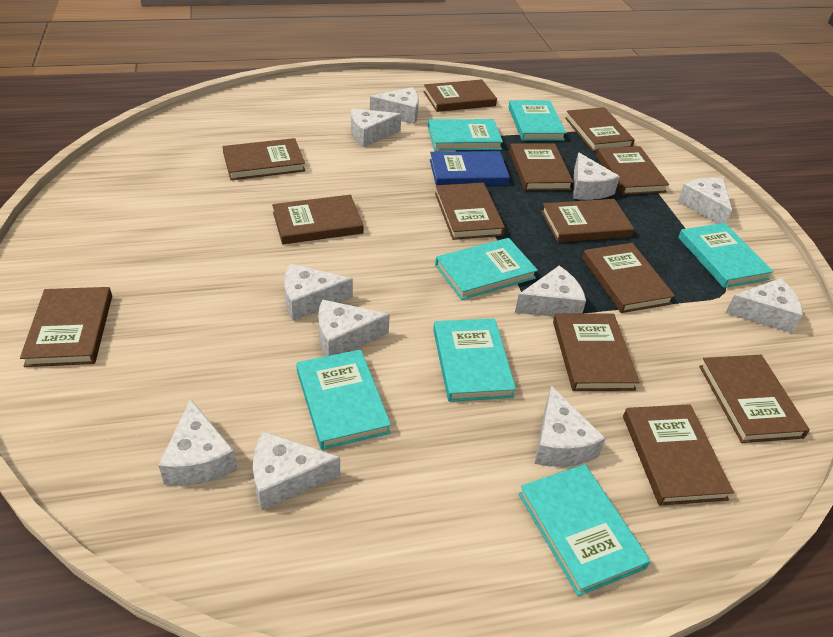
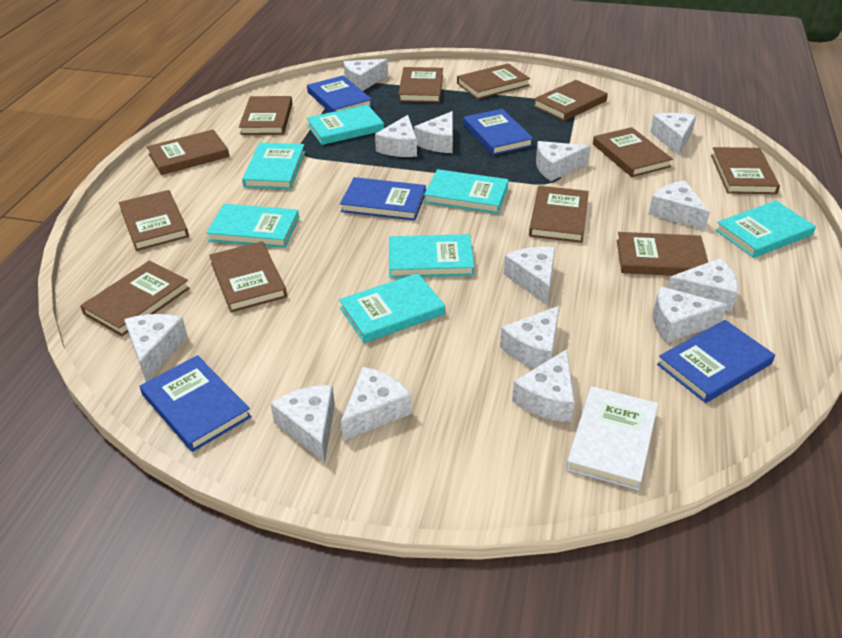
blue book: [430,151,510,186] = 1 -> [140,355,252,452] [307,76,372,112] [340,177,426,221] [463,109,534,155] [657,320,775,403] = 5
brown book: [20,287,112,367] [223,138,305,180] [272,195,364,244] [424,80,497,112] [435,183,505,240] [509,143,573,191] [541,199,634,242] [553,313,640,391] [565,107,635,152] [582,243,675,313] [596,146,669,195] [623,404,734,505] [699,355,810,443] = 13 -> [80,261,190,336] [119,190,189,251] [147,130,230,175] [209,241,287,312] [239,96,292,135] [398,67,443,103] [457,63,530,99] [529,186,589,243] [533,80,608,121] [593,127,673,177] [617,232,708,276] [711,147,780,194] = 12
white book: none = 0 -> [566,386,658,490] = 1
white cheese: [158,399,238,486] [253,431,340,510] [284,264,353,321] [318,299,390,356] [351,108,401,148] [370,87,419,124] [515,266,586,317] [535,386,606,467] [573,152,620,200] [678,178,732,224] [725,278,803,333] = 11 -> [124,314,188,381] [270,385,335,463] [341,367,412,441] [344,59,388,91] [375,115,417,157] [414,111,453,153] [500,306,559,368] [504,247,555,305] [512,349,575,422] [536,141,591,181] [649,180,710,230] [650,113,696,155] [653,286,727,343] [667,258,738,312] = 14

